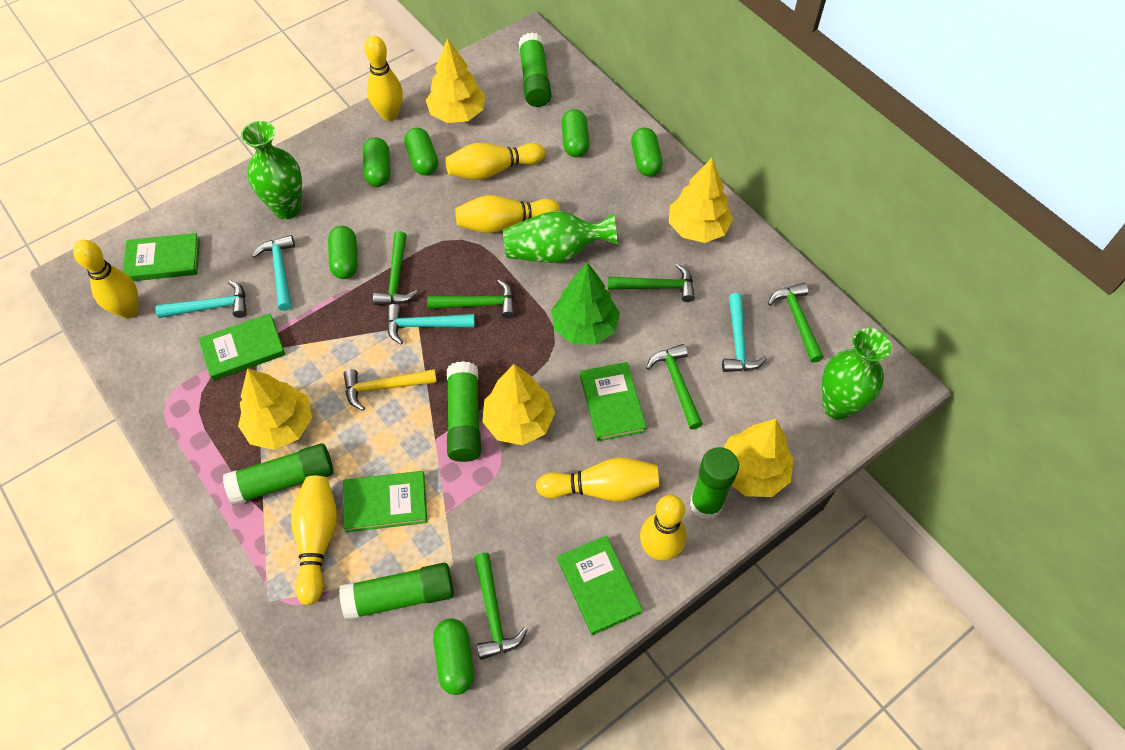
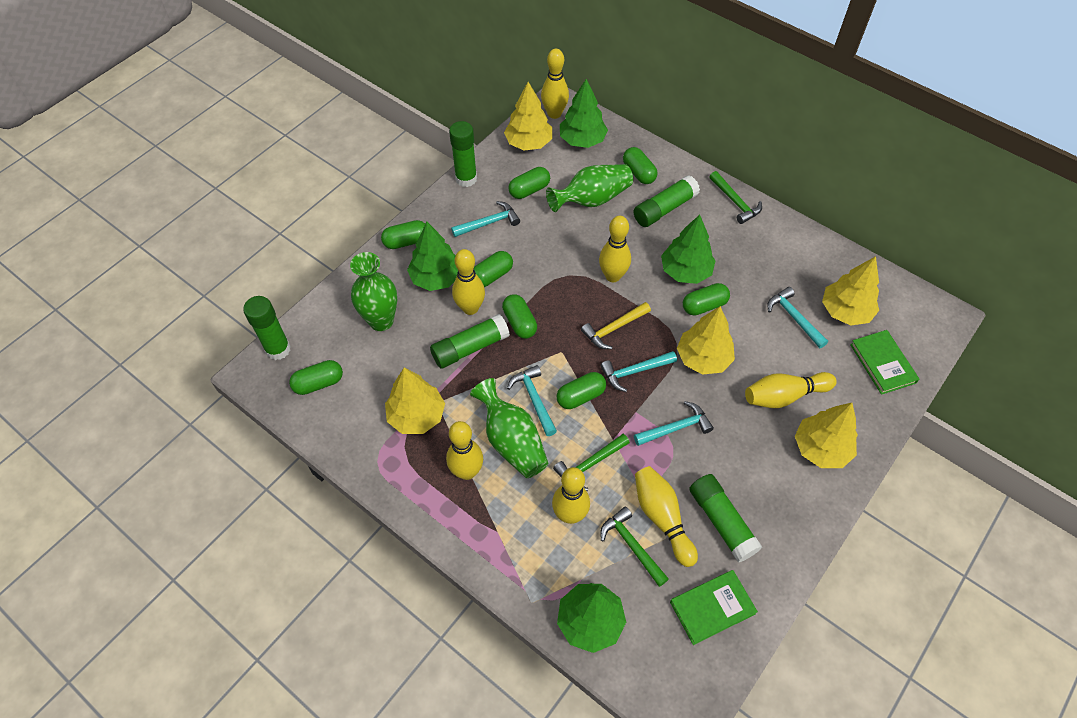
green book: [123,233,200,281] [198,313,285,381] [343,471,427,532] [558,535,643,635] [580,362,646,441] = 5 -> [670,570,758,645] [850,330,920,395] = 2
green capsule: [328,226,358,279] [363,137,390,187] [404,128,438,175] [433,618,474,695] [561,109,589,157] [631,128,663,177] = 6 -> [289,360,343,395] [381,220,425,249] [474,251,513,287] [502,294,537,339] [508,167,550,199] [556,372,606,409] [623,147,658,184] [683,283,730,316] = 8
green hammer: [373,231,418,305] [427,280,515,319] [474,553,527,660] [608,263,695,302] [646,344,703,429] [768,283,824,363] = 6 -> [553,434,630,491] [600,506,669,587] [709,171,762,224] = 3
green tree: [551,262,620,345] = 1 -> [407,222,458,291] [557,583,626,653] [560,79,608,148] [661,215,715,284] = 4
turquoise hammer: [155,280,247,318] [252,235,295,311] [387,304,475,344] [722,293,767,372] = 4 -> [451,201,520,237] [507,365,557,436] [600,351,677,392] [634,401,714,446] [767,287,828,348] = 5

